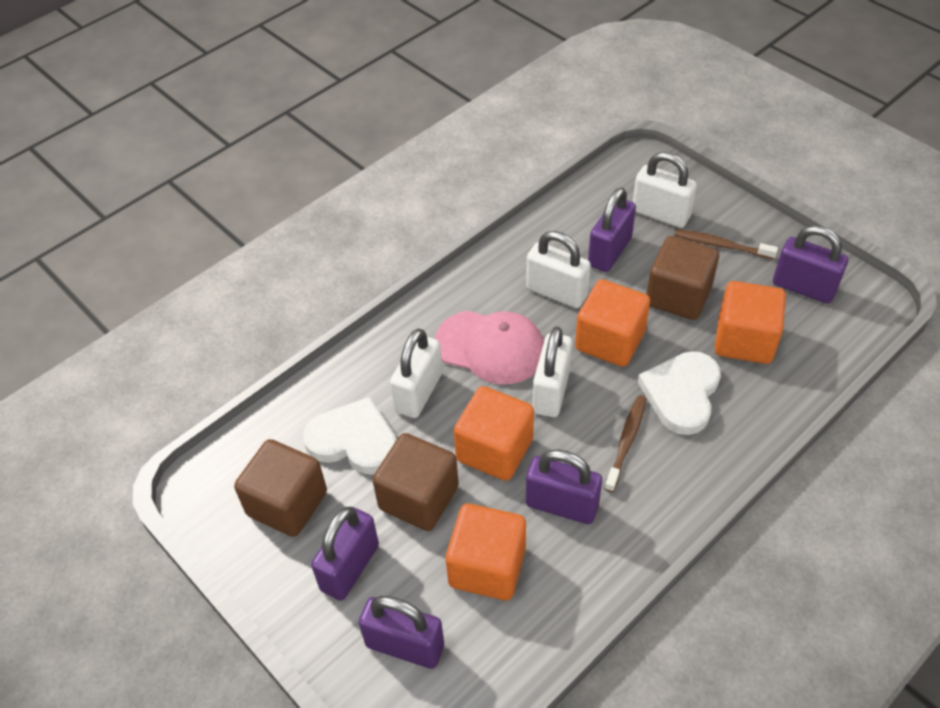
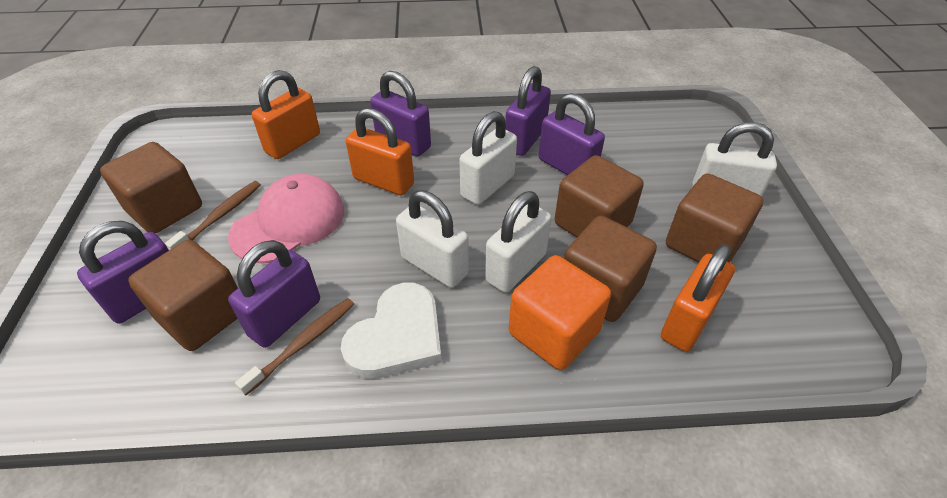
brown cube: [234,439,327,537] [372,433,459,531] [646,236,719,320] = 3 -> [100,142,202,233] [128,240,238,351] [555,155,644,237] [564,216,657,322] [666,174,763,263] = 5
orange cube: [445,503,526,600] [454,386,534,481] [575,279,650,367] [714,281,786,364] = 4 -> [509,255,611,370] = 1
orange padlock: none = 0 -> [252,70,320,159] [346,108,414,195] [661,244,735,352] = 3
white heart: [303,397,396,475] [638,351,721,435] = 2 -> [341,283,442,379] = 1

